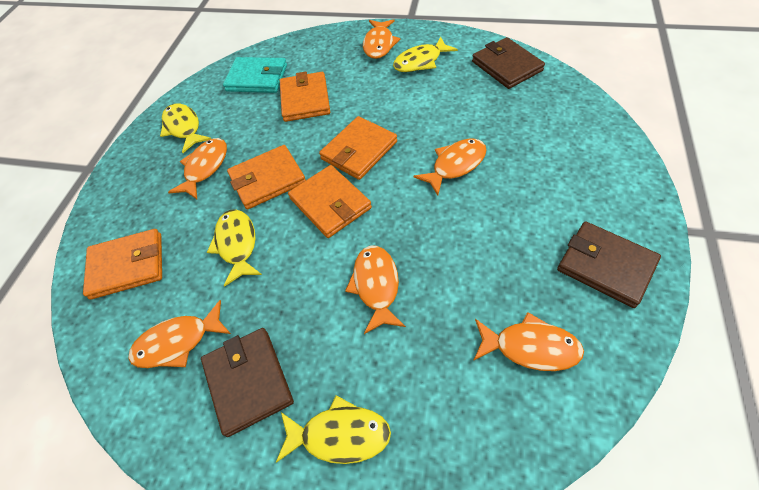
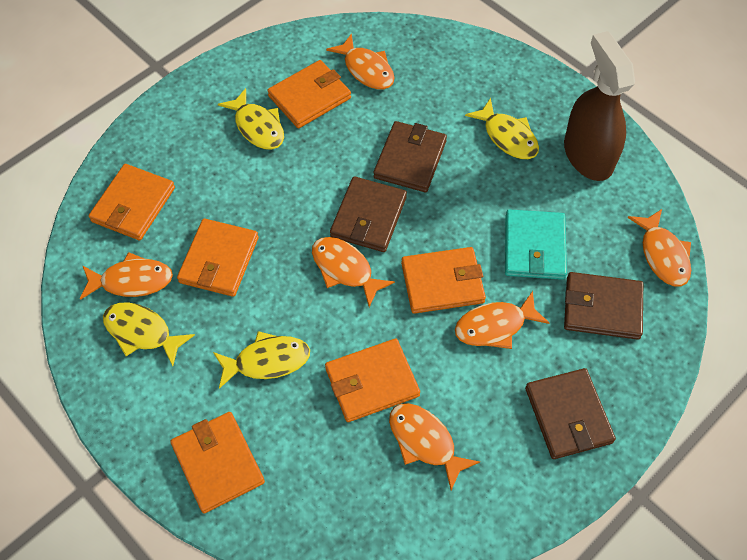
brown spray bottle: none = 0 -> [564,31,635,181] = 1
brown wallet: [201,328,294,437] [472,37,545,89] [557,221,661,308] = 3 -> [330,176,407,252] [374,121,447,192] [525,368,616,459] [564,272,643,340] = 4
orange wallet: [83,229,162,300] [227,145,306,209] [280,72,330,122] [288,165,372,238] [319,116,397,180] = 5 -> [89,164,175,240] [170,412,265,514] [177,219,259,297] [267,60,351,128] [325,339,420,422] [401,247,486,314] = 6

